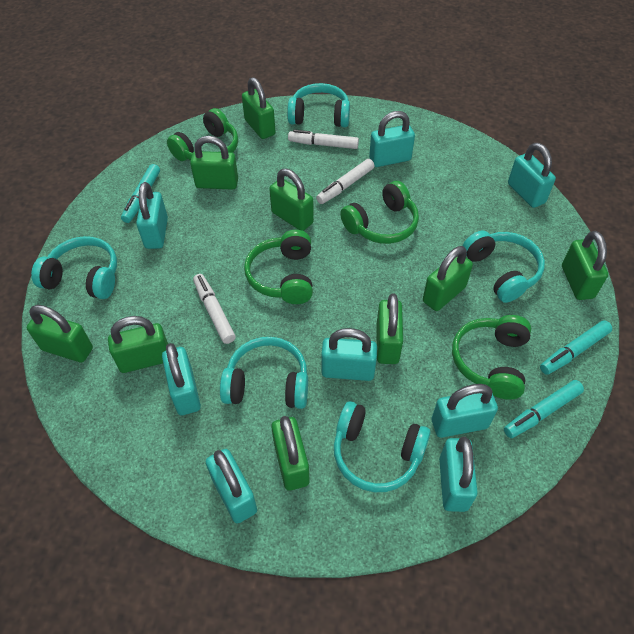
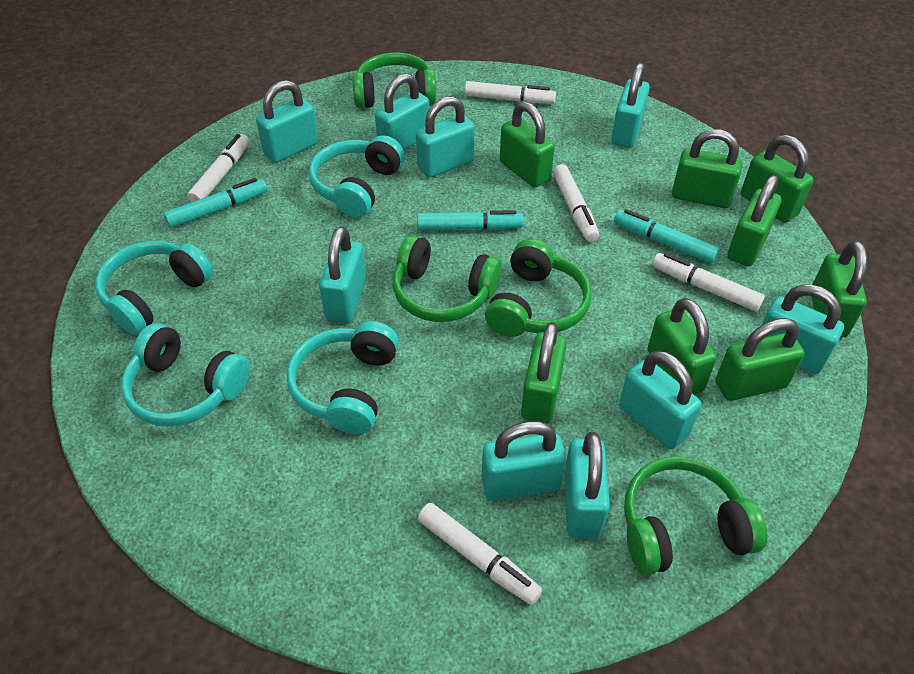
green padlock: [27,305,93,362] [108,316,168,373] [190,136,238,190] [242,77,275,139] [269,169,314,231] [271,416,309,491] [377,293,403,364] [423,246,473,311] [562,231,608,300] = 9 -> [500,101,555,188] [521,322,567,424] [648,298,717,395] [672,129,742,208] [715,318,805,401] [727,175,782,266] [741,135,813,223] [811,241,867,338] = 8
turquoise headphones: [31,236,117,299] [220,337,308,409] [287,83,350,127] [334,401,431,492] [463,231,545,303] = 5 -> [95,241,213,335] [121,323,250,426] [286,321,399,434] [309,135,404,218] = 4
turquoise padlock: [136,182,168,249] [162,343,201,415] [206,449,257,523] [321,328,377,381] [369,111,415,167] [432,384,498,438] [439,437,478,512] [508,143,556,208] = 8 -> [256,80,319,163] [319,226,367,323] [375,73,429,150] [416,96,475,178] [481,421,566,501] [564,432,610,539] [611,63,650,148] [619,351,701,449] [762,284,844,374] = 9
white marker: [193,274,236,344] [288,130,359,149] [316,159,375,204] = 3 -> [187,134,250,202] [418,503,542,605] [465,81,556,104] [553,164,599,242] [652,253,765,311] = 5

